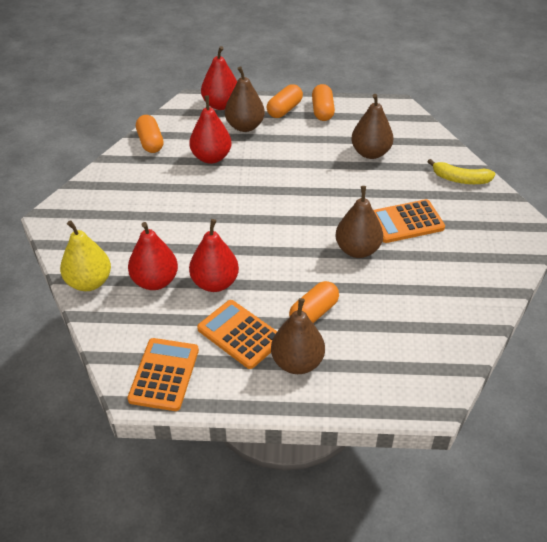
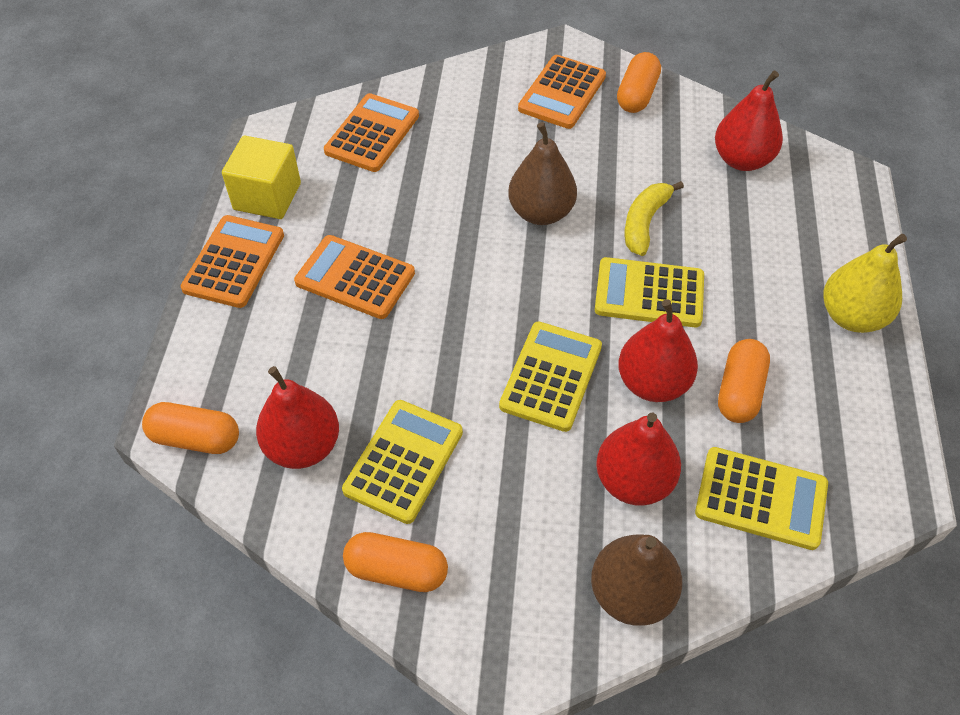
brown pear: [225,66,265,132] [271,298,325,374] [335,186,383,258] [351,94,393,159] = 4 -> [508,122,577,225] [591,535,682,626] = 2
orange calculator: [127,338,199,411] [197,300,277,369] [373,199,445,243] = 3 -> [181,215,284,308] [294,235,415,319] [324,93,419,172] [518,55,606,129] = 4
yellow calculator: none = 0 -> [342,400,463,524] [499,322,602,432] [595,257,704,327] [695,447,828,550] = 4
yellow cube: none = 0 -> [222,136,301,219] = 1

